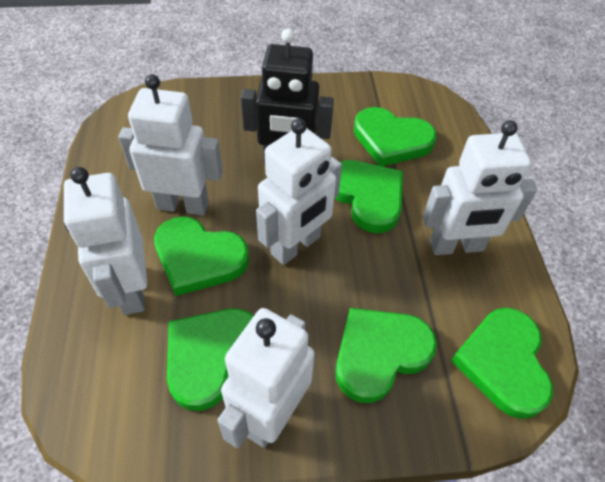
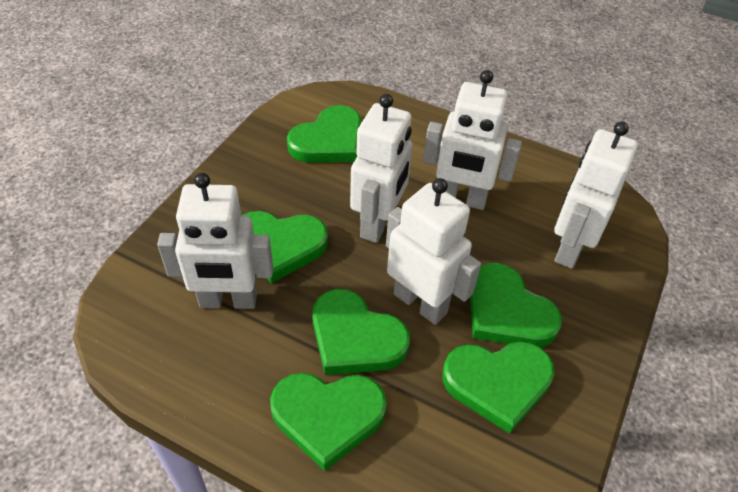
black robot: [241,29,334,165] = 1 -> none = 0

